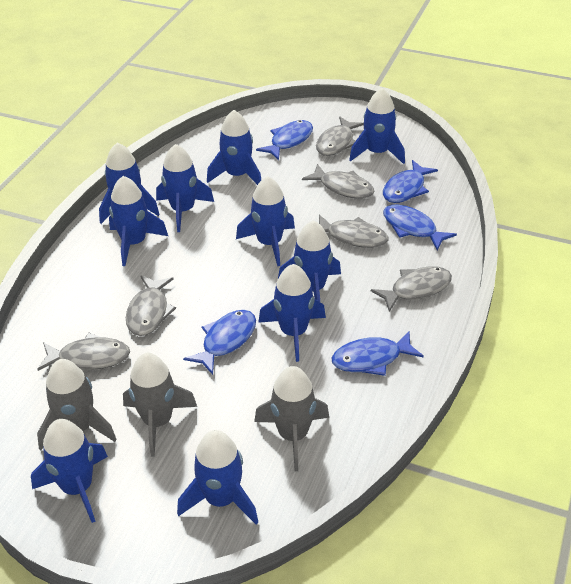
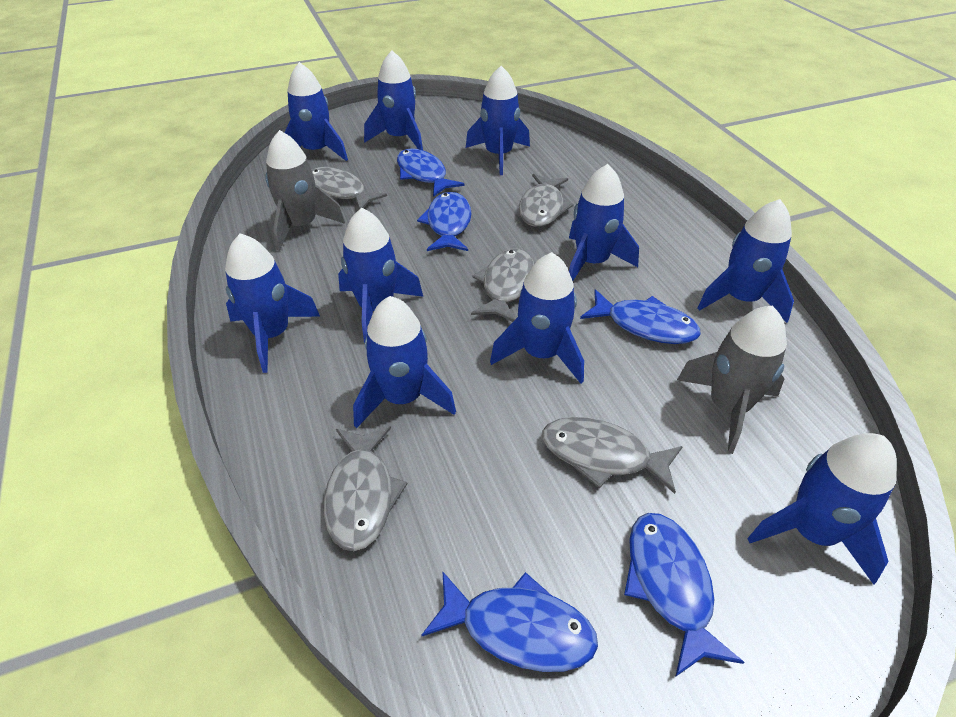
grey fish: [37,333,130,371] [126,276,176,336] [302,164,374,199] [316,117,364,156] [319,215,388,248] [371,266,452,312] = 6 -> [312,167,387,210] [324,426,408,551] [471,249,535,322] [519,174,574,227] [542,417,683,494] = 5
grey rocket: [37,359,117,451] [123,353,197,457] [254,366,329,471] = 3 -> [265,130,345,251] [677,306,787,454] = 2

